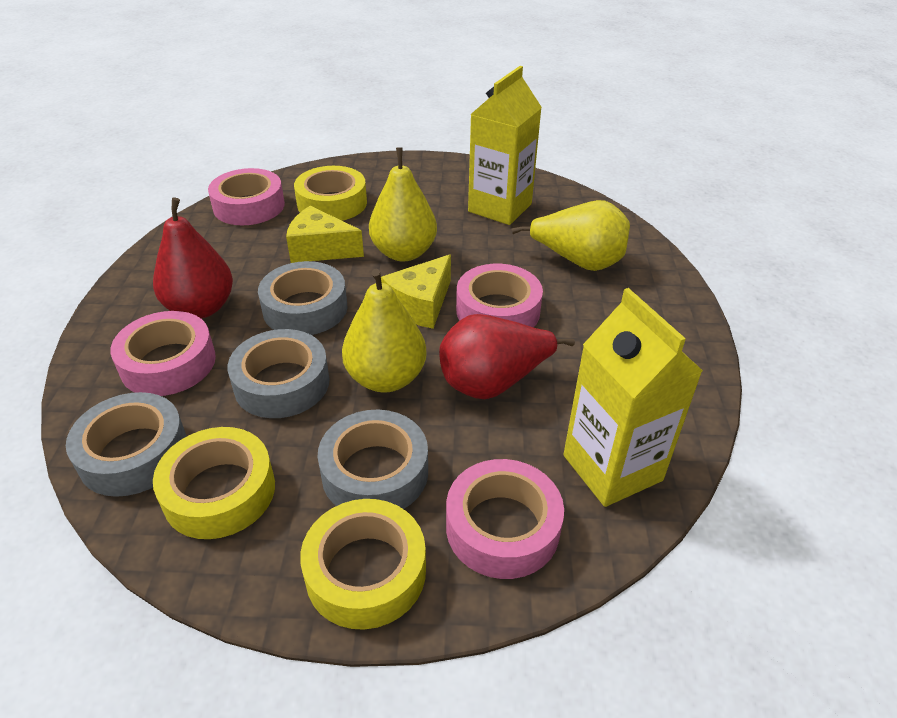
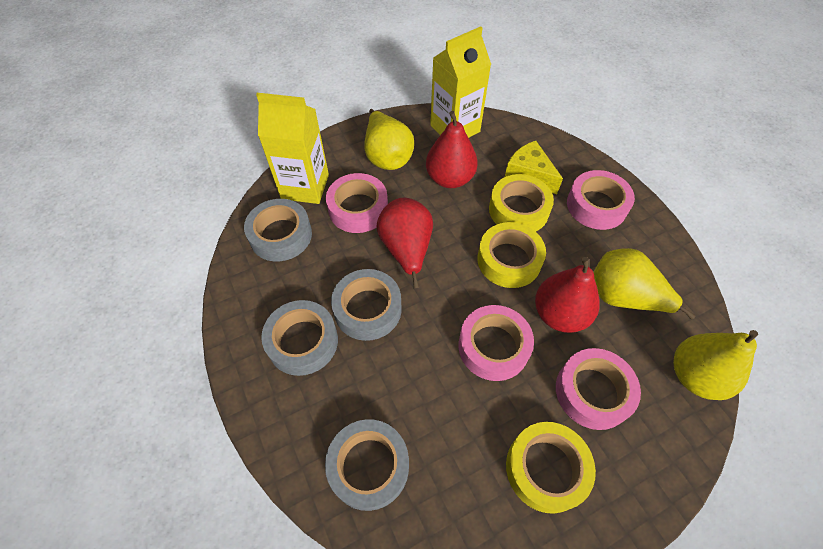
red pear: [153,197,233,319] [439,314,575,399] = 2 -> [377,198,433,289] [426,111,478,188] [535,257,600,333] = 3
yellow cheese: [286,206,364,263] [381,254,451,329] = 2 -> [505,141,563,194] = 1

